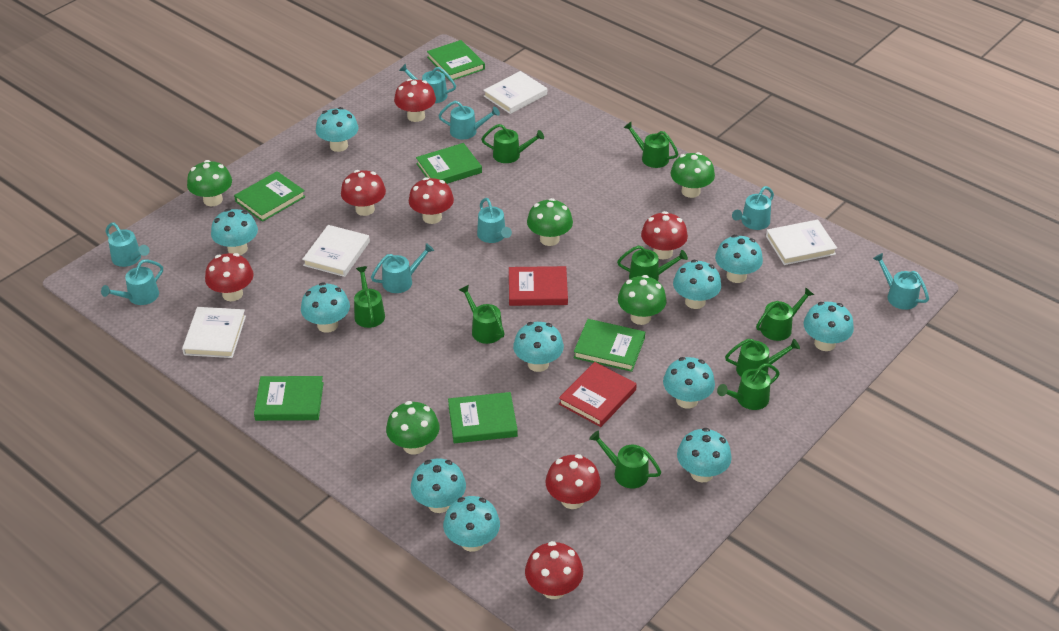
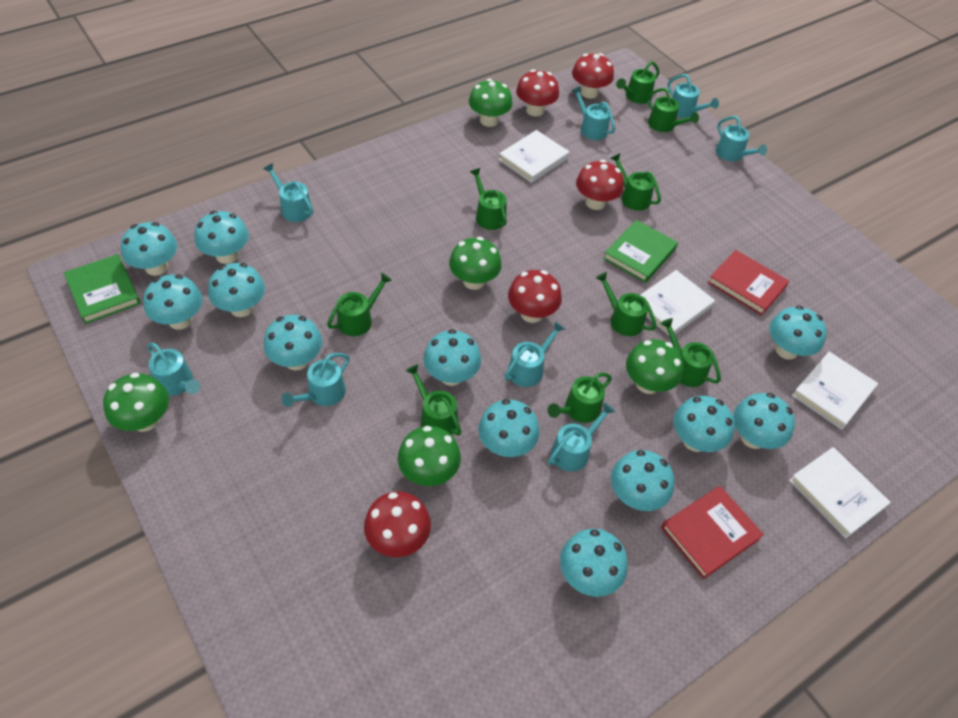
green book: [234,171,305,222] [254,376,324,421] [416,143,482,184] [427,40,485,81] [448,392,518,443] [573,319,645,372] = 6 -> [64,254,140,324] [603,220,678,283] = 2
red mushroom: [205,253,254,301] [341,170,386,216] [394,79,436,122] [409,177,454,224] [525,541,583,599] [545,454,601,509] [641,211,688,259] = 7 -> [364,491,431,557] [508,270,562,323] [516,69,559,117] [572,53,614,99] [576,160,624,210] = 5
turquoise mushroom: [211,209,258,255] [301,282,350,333] [316,107,358,152] [411,459,466,513] [443,496,500,552] [513,322,564,372] [663,357,715,409] [673,260,721,309] [677,428,732,482] [715,235,763,283] [803,302,854,351] = 11 -> [121,222,177,276] [143,274,202,330] [195,211,249,264] [208,263,265,317] [264,315,322,370] [423,329,481,386] [478,399,539,457] [560,529,628,597] [611,450,674,511] [674,396,735,452] [733,393,795,449] [769,306,827,360] = 12

